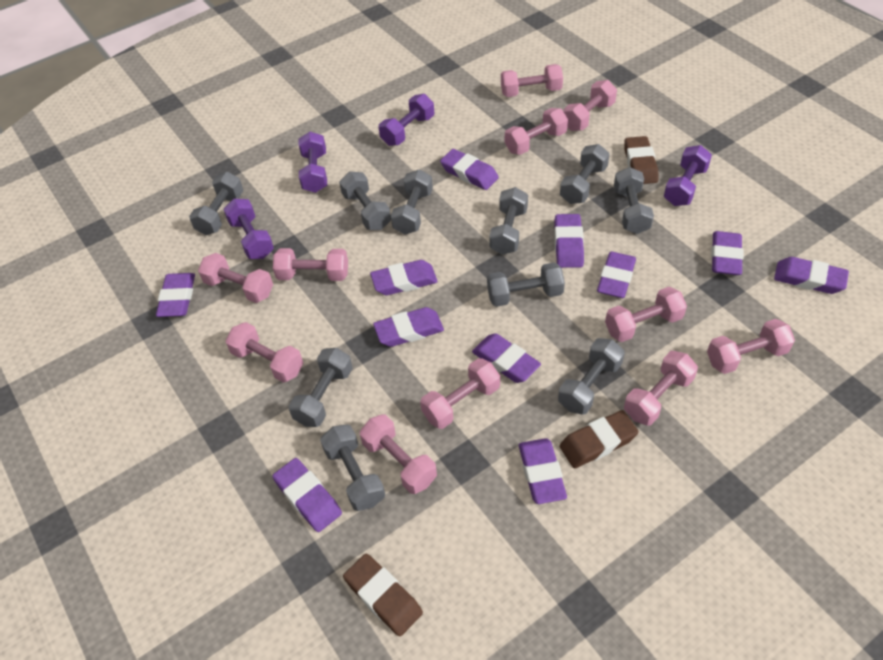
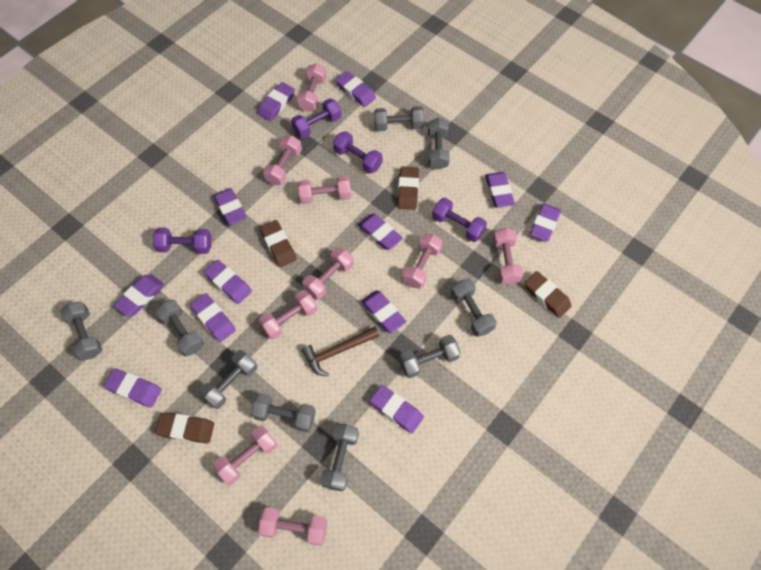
brown eraser: [343,554,423,636] [559,410,639,468] [624,136,658,184] = 3 -> [155,413,214,443] [260,220,296,267] [398,166,419,210] [524,271,572,318] = 4
brown hammer: none = 0 -> [301,327,379,376] = 1
grey dumbbell: [189,172,243,235] [289,348,353,427] [320,424,385,511] [339,172,391,230] [391,169,433,235] [487,262,565,307] [489,187,528,255] [558,338,625,415] [560,144,610,204] [614,167,654,234] = 10 -> [60,301,103,361] [155,300,204,356] [199,350,257,409] [251,393,316,432] [320,423,359,491] [375,106,424,131] [399,335,461,378] [428,118,450,170] [451,279,497,337] = 9
pink dumbbell: [198,253,273,303] [226,322,303,383] [273,248,348,281] [360,414,437,494] [420,358,500,429] [501,64,563,97] [505,108,568,155] [564,80,617,131] [605,287,687,342] [624,351,698,426] [707,319,795,374] = 11 -> [213,425,277,485] [258,507,327,546] [259,290,317,339] [263,135,302,185] [297,63,327,112] [298,175,351,204] [302,247,354,300] [403,234,443,289] [493,228,524,285] = 9
purple eraser: [156,273,195,317] [272,458,342,532] [370,260,438,295] [373,307,444,347] [440,149,499,190] [472,333,541,383] [519,438,567,504] [555,214,584,268] [597,252,636,298] [711,231,743,275] [774,257,849,294] = 11 -> [104,368,162,407] [114,275,164,316] [190,293,236,342] [204,260,252,304] [214,188,247,225] [258,82,295,121] [335,71,376,107] [358,214,403,250] [361,290,406,333] [370,385,424,434] [485,172,515,208] [530,203,561,242] = 12

